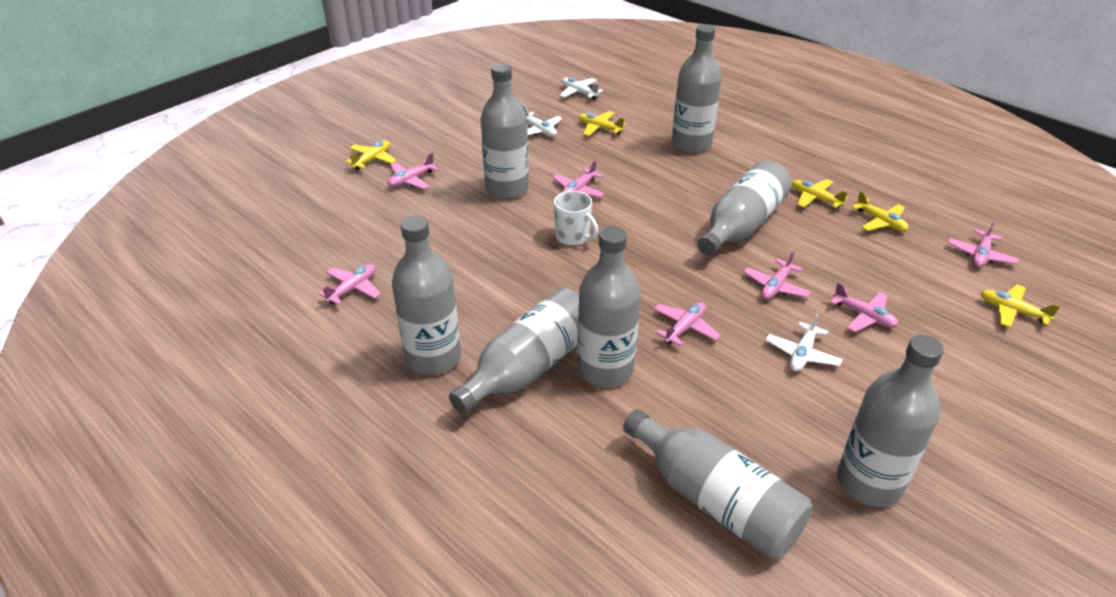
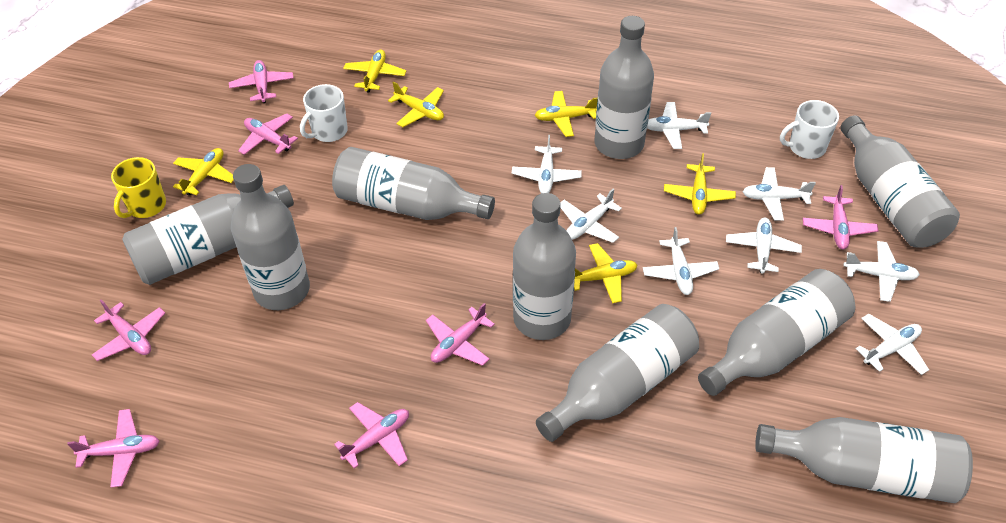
grey bottle: [392,216,461,375] [449,288,579,414] [481,63,529,199] [577,226,641,387] [623,409,812,559] [672,24,722,153] [698,160,792,256] [837,335,944,507] = 8 -> [122,185,294,285] [231,164,310,310] [332,147,495,220] [513,193,576,340] [536,304,699,442] [594,16,654,159] [698,269,855,396] [755,417,973,503] [840,115,960,248] = 9
white mug: [554,191,598,245] = 1 -> [300,84,348,142] [780,100,839,159] = 2
white plane: [522,104,562,137] [560,77,603,100] [766,313,843,372] = 3 -> [512,135,582,193] [560,189,622,243] [643,227,719,295] [647,102,711,149] [726,218,802,274] [742,167,816,221] [843,241,920,302] [856,314,929,375] = 8
yellow mug: none = 0 -> [111,157,166,218] = 1
yellow plane: [346,140,397,170] [579,111,626,136] [792,179,848,209] [852,190,909,232] [981,285,1060,327] = 5 -> [173,148,234,196] [343,50,406,93] [388,81,444,127] [535,91,598,137] [574,243,637,304] [664,153,736,215] = 6

